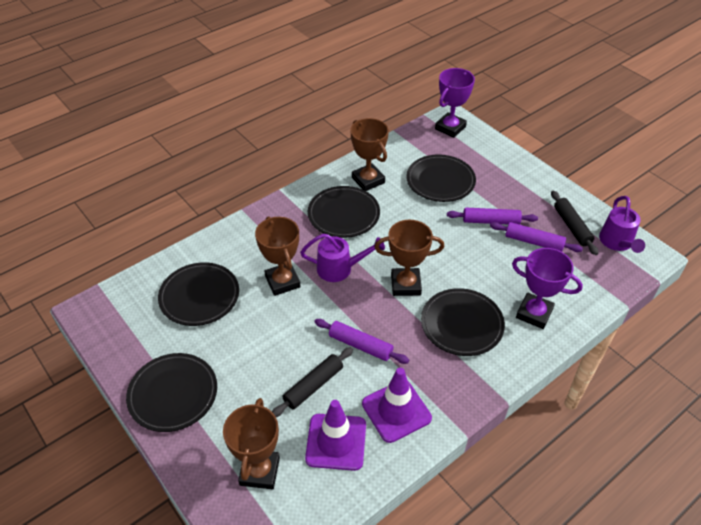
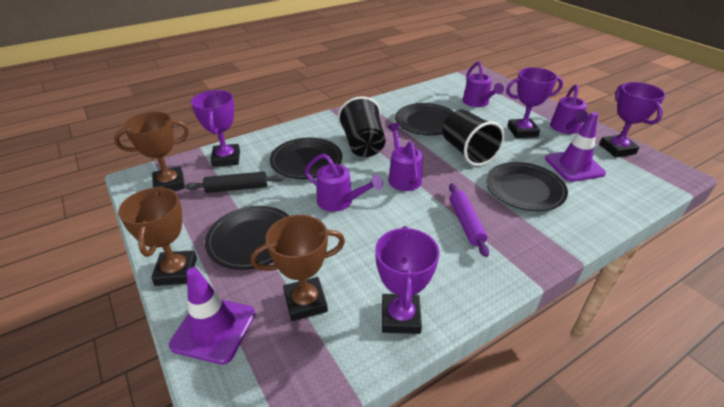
black cup: none = 0 -> [338,96,386,157] [442,110,505,166] = 2
black plate: [126,353,217,432] [158,262,239,326] [308,186,380,238] [406,154,476,202] [421,288,505,356] = 5 -> [205,206,289,270] [270,138,342,179] [395,103,454,135] [486,162,568,211] = 4
black rolling pin: [272,347,353,417] [551,191,598,255] = 2 -> [185,171,285,193] = 1
brown trophy: [223,398,280,489] [255,216,301,296] [350,118,389,191] [375,220,444,296] = 4 -> [114,111,189,191] [118,187,197,286] [251,215,345,321] = 3
purple rolling pin: [314,319,409,364] [447,208,538,225] [490,222,583,252] = 3 -> [449,183,489,257] = 1
purple trophy: [435,68,475,138] [512,248,583,329] = 2 -> [191,90,240,167] [375,226,439,334] [506,67,563,138] [599,82,666,157] = 4
purple watering can: [300,234,385,282] [599,196,645,253] = 2 -> [305,154,383,212] [387,123,423,191] [463,61,504,107] [550,84,588,134] = 4

